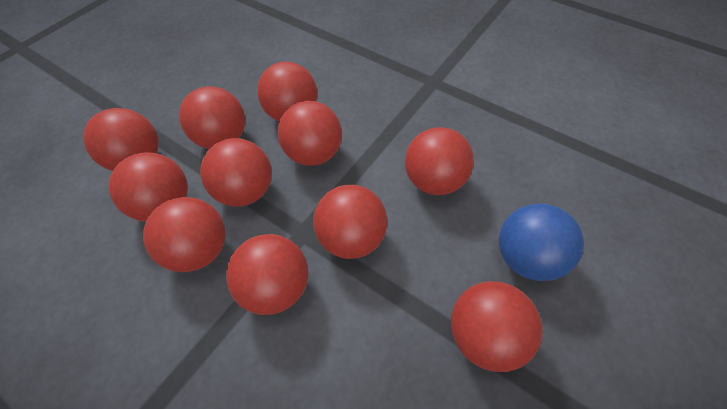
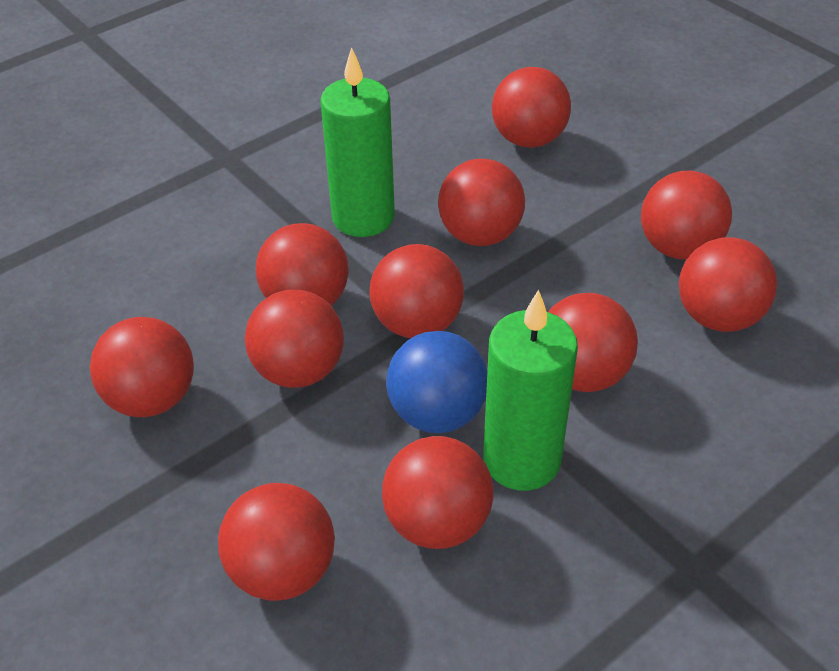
green candle: none = 0 -> [320,47,395,237] [483,289,578,491] = 2

